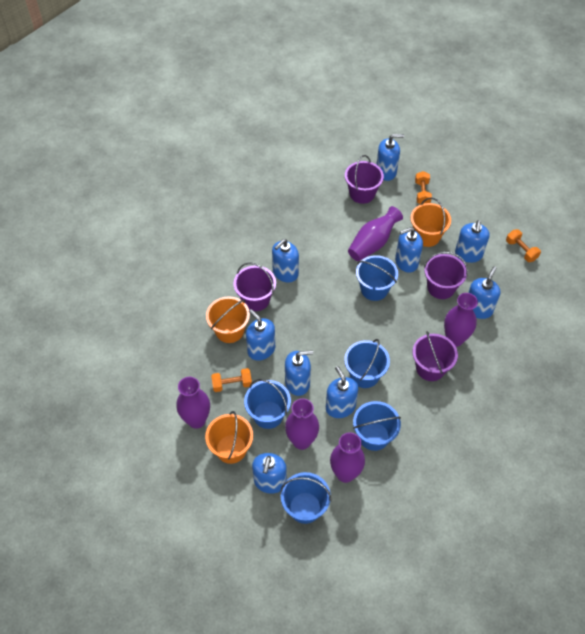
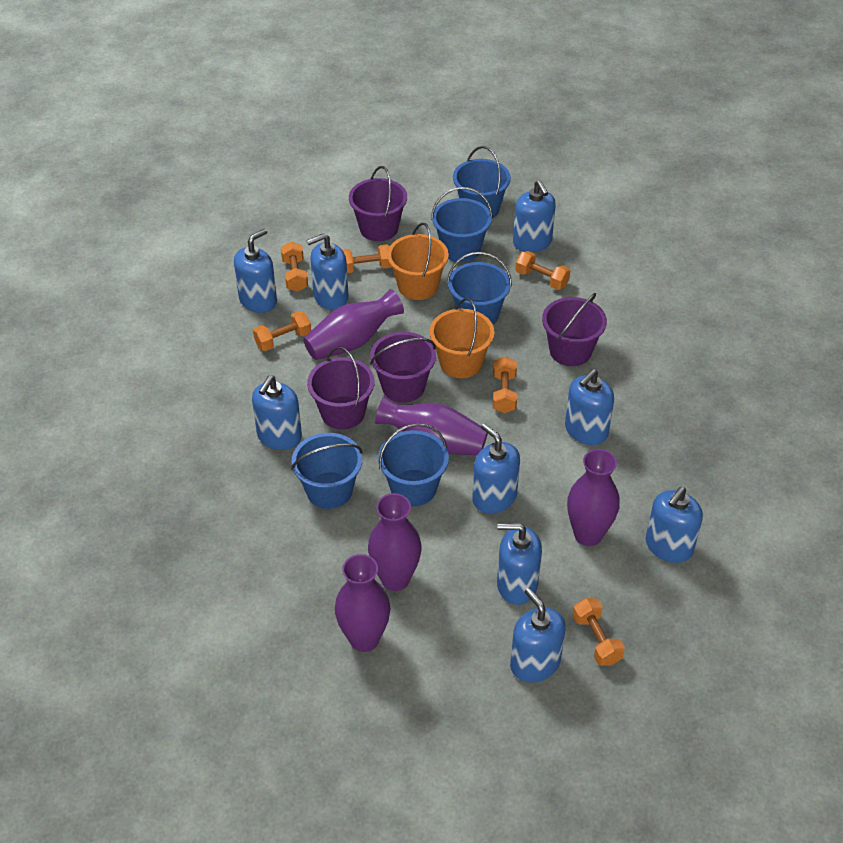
orange bucket: [205,411,253,464] [206,296,250,343] [411,197,451,247] = 3 -> [387,223,449,300] [430,298,495,378] = 2
orange dumbbell: [211,368,252,392] [415,171,432,204] [506,229,541,262] = 3 -> [253,311,311,351] [281,242,308,292] [342,244,392,273] [493,356,517,413] [515,251,570,290] [573,598,625,666] = 6

